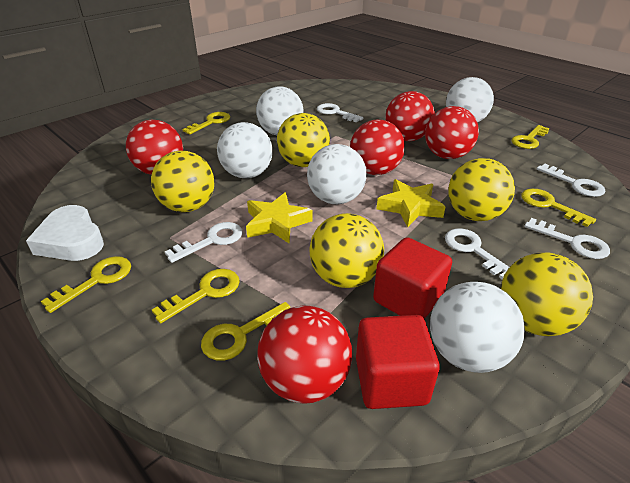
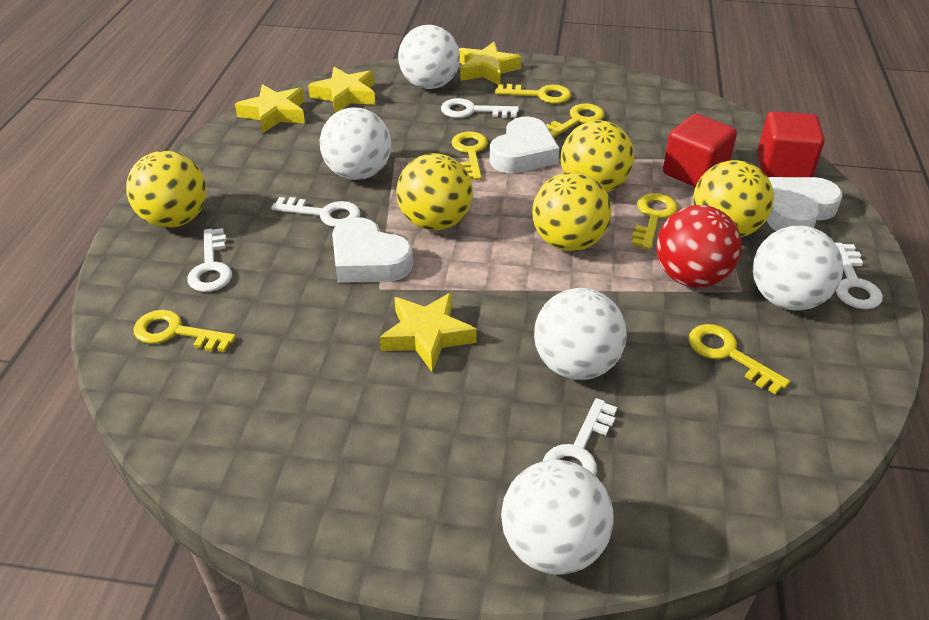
red ball: [126,120,183,175] [257,306,352,404] [350,120,405,175] [385,91,435,141] [425,106,479,159] = 5 -> [656,205,742,288] = 1
white heart: [26,205,104,261] = 1 -> [332,217,413,283] [490,117,559,173] [767,177,842,231] = 3
yellow star: [246,192,313,244] [377,179,446,227] = 2 -> [235,84,305,134] [308,67,375,113] [379,292,477,372] [459,42,521,84] = 4

